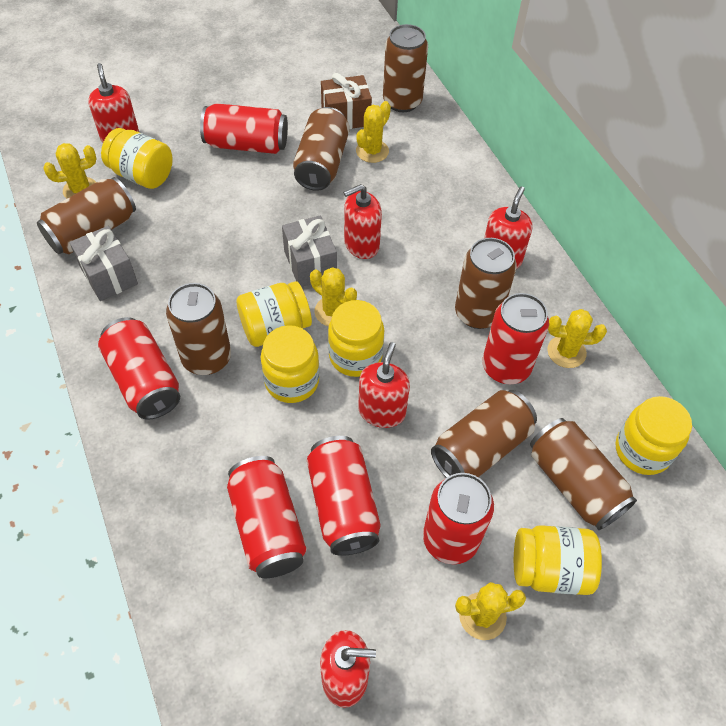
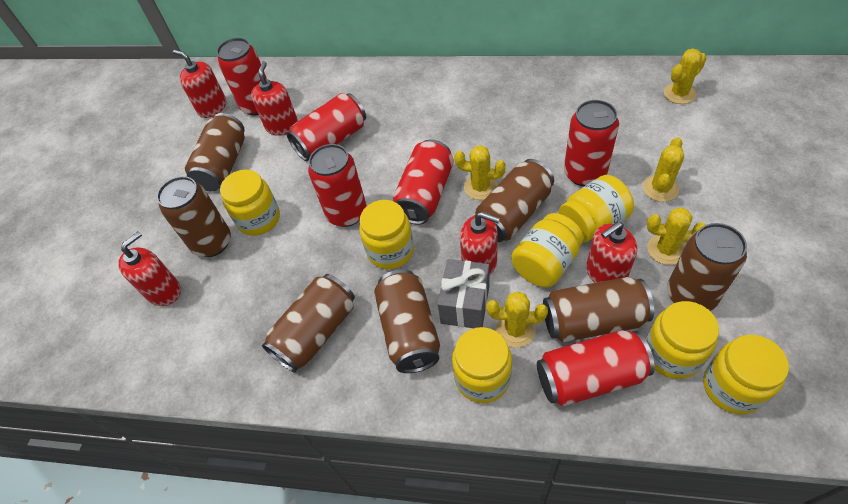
brown gift: [321,73,372,129] = 1 -> none = 0
grey gift: [70,226,138,301] [282,216,337,287] = 2 -> [438,259,490,328] = 1
yellow jar: [101,128,173,189] [236,281,312,347] [261,325,320,403] [328,300,384,377] [514,525,602,595] [616,396,692,475] = 6 -> [220,169,280,236] [359,200,414,269] [452,327,512,403] [511,213,584,287] [559,175,634,243] [646,301,719,379] [703,335,789,415] = 7

